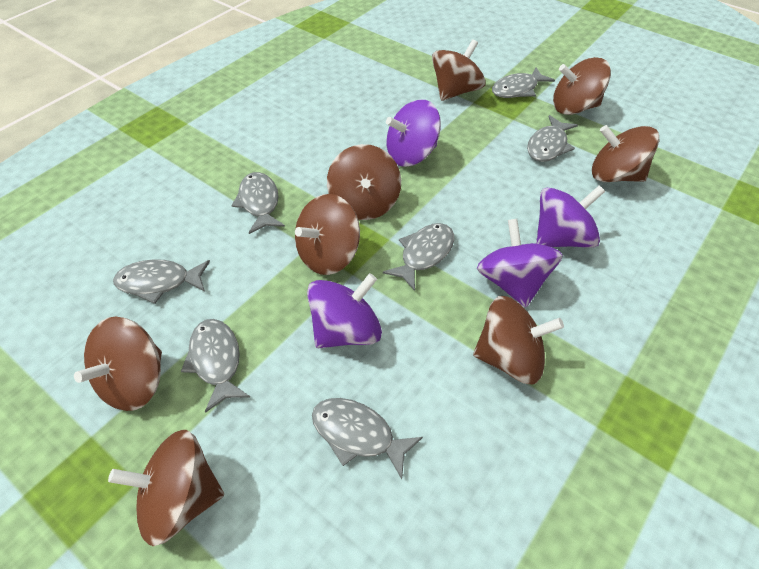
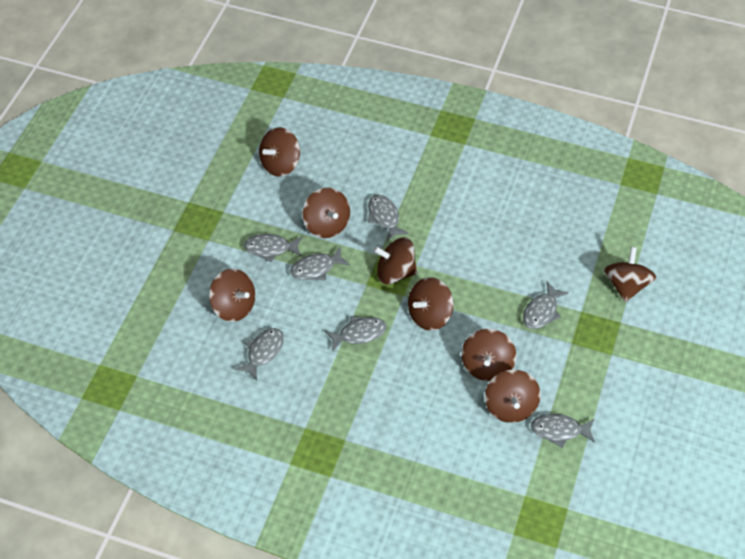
purple spinning top: [307,273,382,348] [386,100,441,167] [477,219,563,307] [536,185,605,248] = 4 -> none = 0

